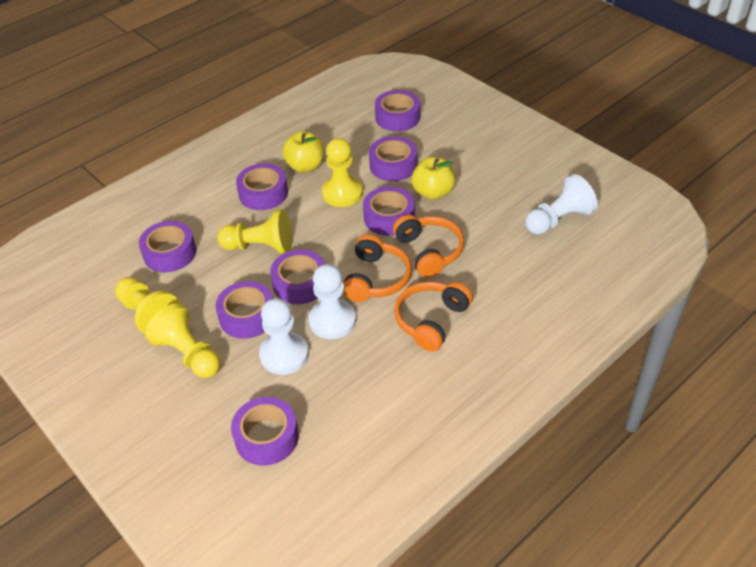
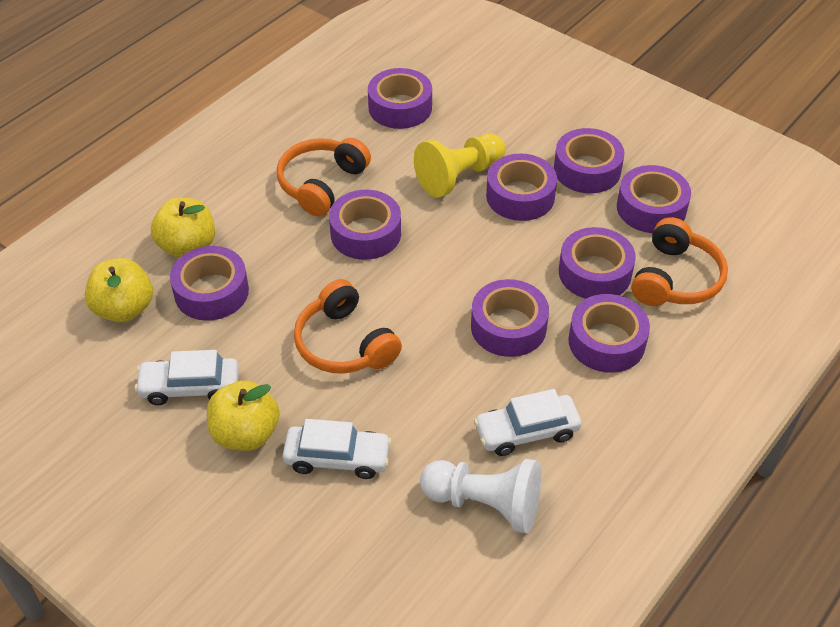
purple tape: [139,221,196,272] [216,281,273,339] [231,397,299,465] [236,163,288,210] [270,250,325,304] [363,186,415,236] [369,136,417,181] [375,90,420,131] = 8 -> [170,246,249,321] [329,190,401,260] [368,68,432,129] [471,279,549,357] [486,154,557,221] [554,128,625,193] [559,227,636,299] [568,294,650,373] [617,165,691,233] = 9
white car: none = 0 -> [135,350,239,405] [283,419,391,479] [474,389,581,456] = 3
white pawn: [259,298,309,375] [309,264,356,339] [525,174,598,235] = 3 -> [420,459,541,533] = 1
yellow apple: [282,131,324,173] [411,157,455,200] = 2 -> [85,258,153,322] [151,198,215,258] [207,381,280,451] = 3
yellow pawn: [115,277,180,334] [145,303,221,378] [217,209,292,254] [322,138,363,207] = 4 -> [414,133,506,198] = 1

